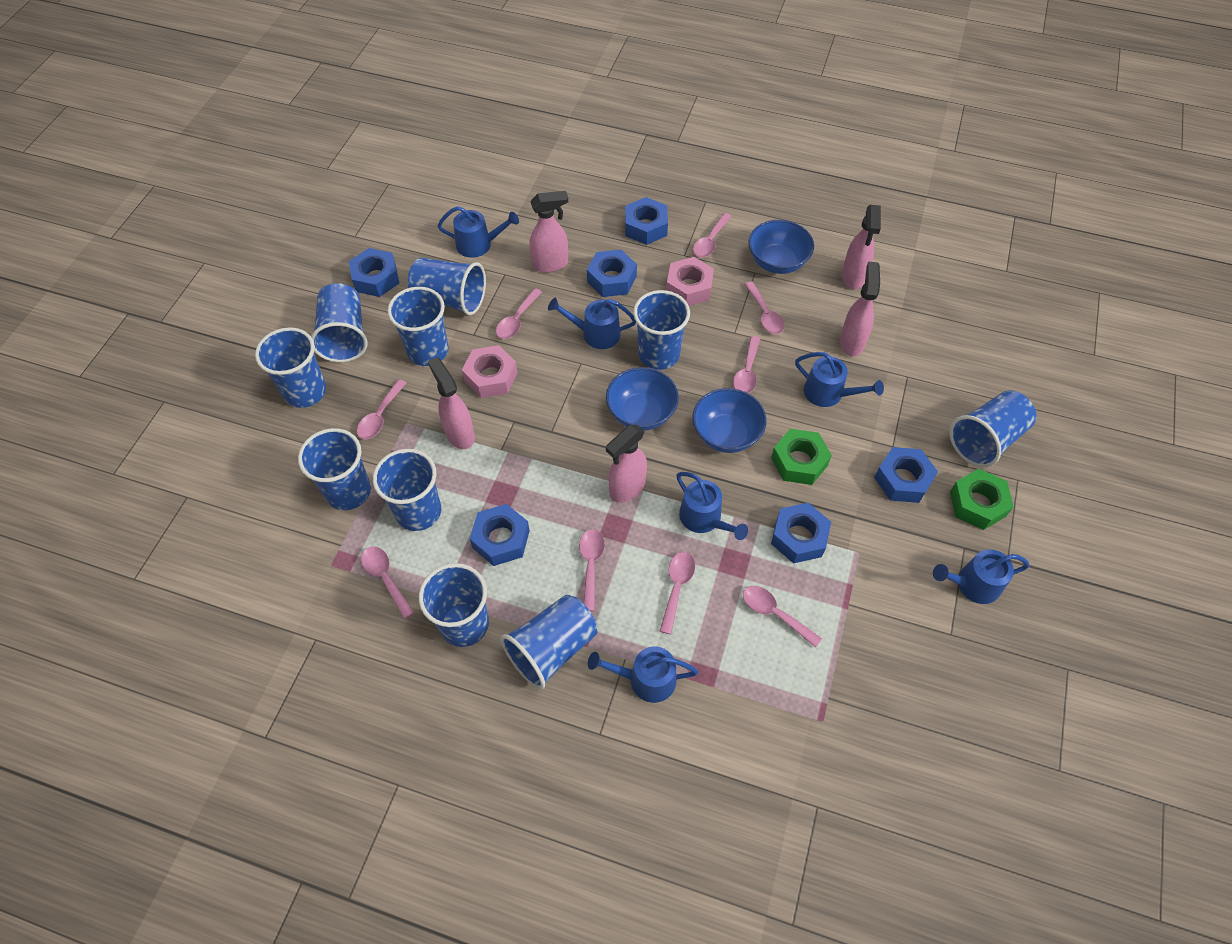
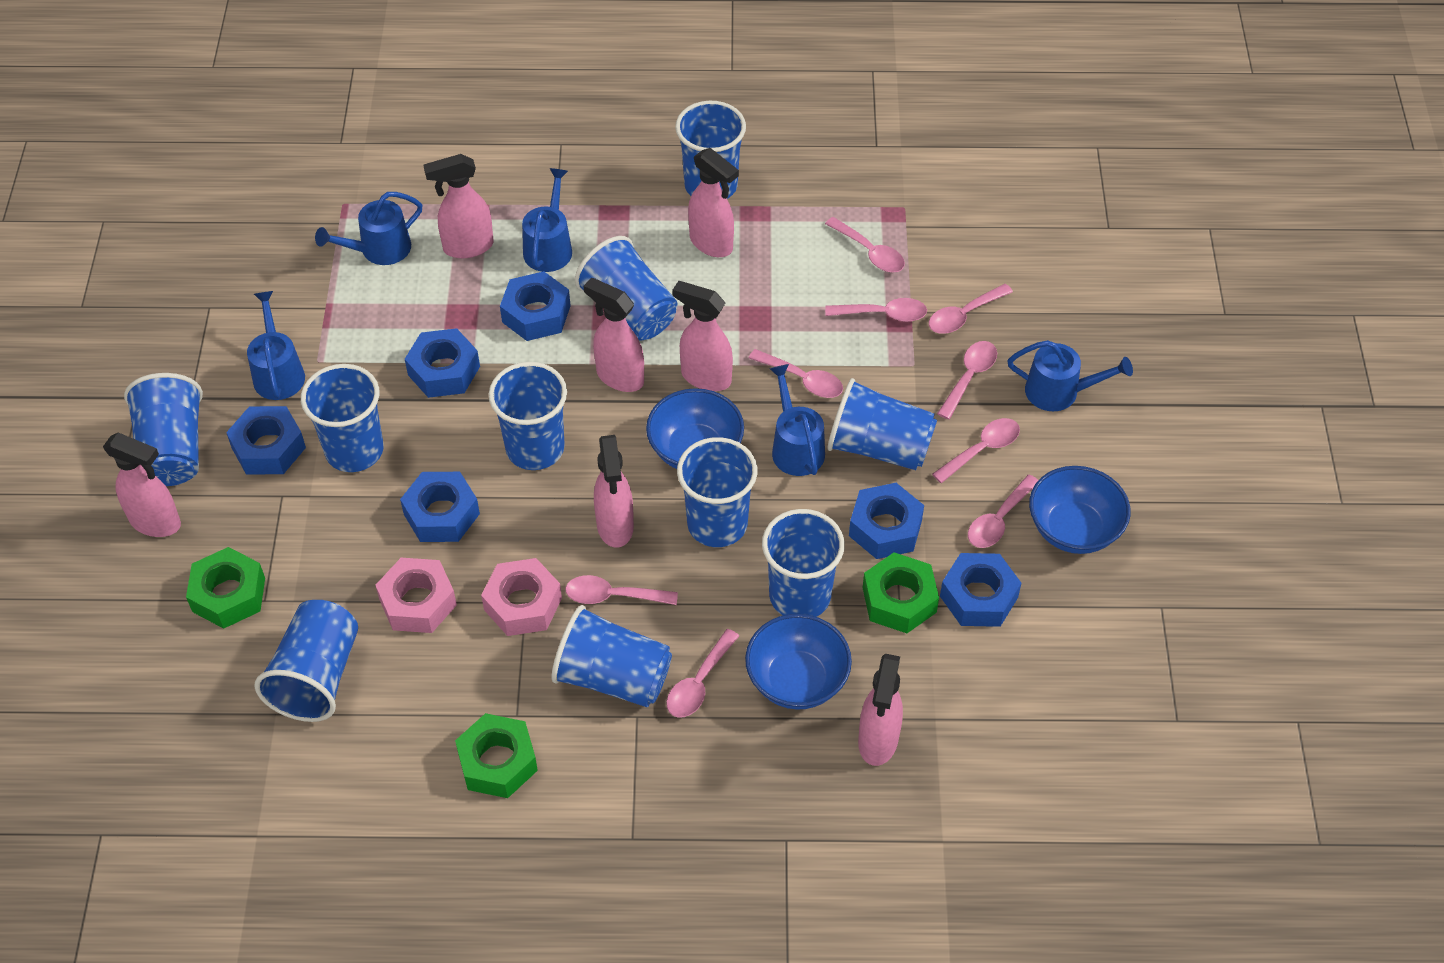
blue watering can: [438,206,519,258] [548,298,636,349] [588,646,698,703] [676,472,748,540] [795,352,884,407] [933,549,1029,604] = 6 -> [247,291,305,400] [315,192,422,265] [522,168,572,272] [769,364,825,476] [1008,340,1133,411] = 5
green nut: [771,429,832,485] [950,469,1014,530] = 2 -> [186,547,265,629] [455,713,538,798] [863,552,939,633] = 3
pink spray bottle: [428,357,475,449] [529,191,568,273] [606,425,647,502] [840,261,880,357] [842,205,881,289] = 5 -> [103,432,181,537] [423,154,494,258] [584,278,644,392] [594,435,634,548] [672,281,733,391] [688,148,739,257] [858,654,903,766] = 7

